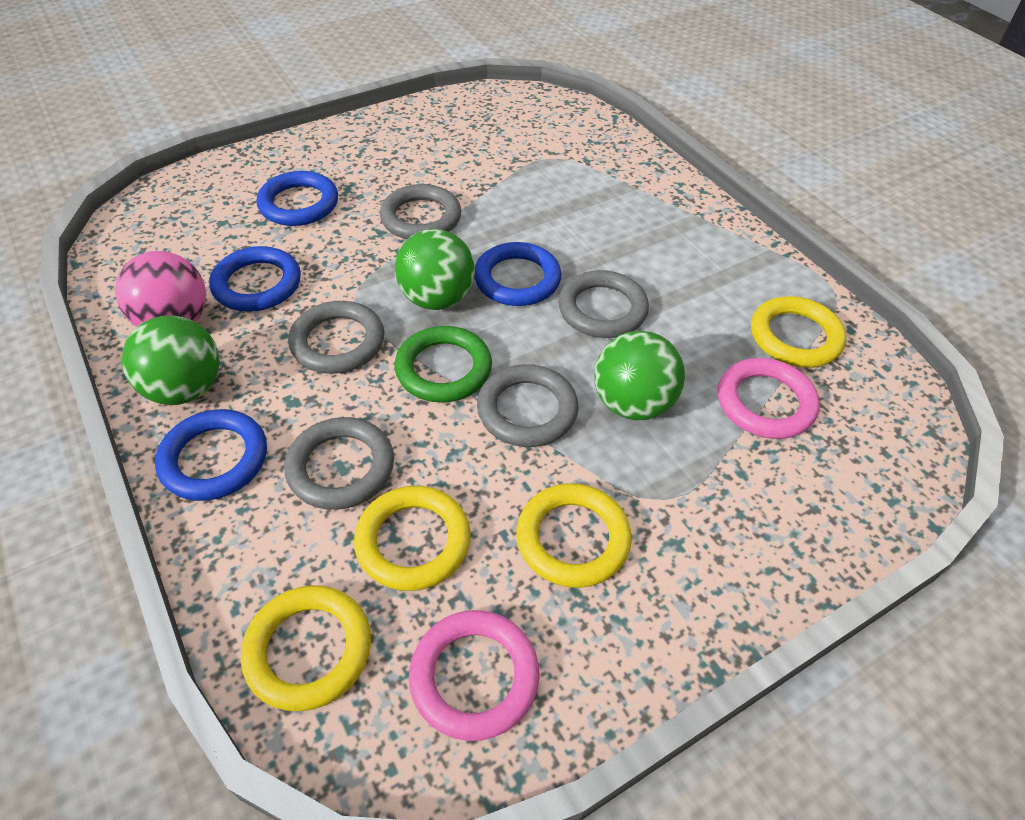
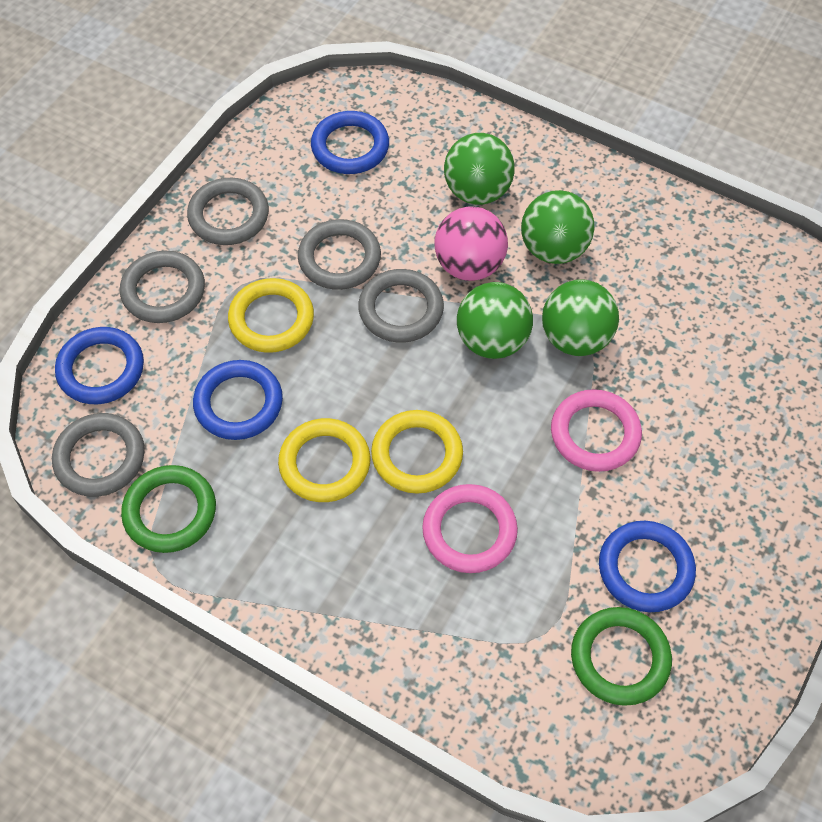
green ball: [122,315,220,405] [395,229,475,310] [594,331,685,420] = 3 -> [444,133,515,205] [457,282,533,359] [521,190,594,264] [542,279,619,356] = 4
green ring: [394,326,492,403] = 1 -> [121,465,216,553] [571,607,672,706] = 2
yellow ring: [241,585,371,711] [354,486,471,591] [516,483,632,588] [751,296,846,368] = 4 -> [228,278,314,353] [278,418,370,502] [371,410,463,494] = 3

